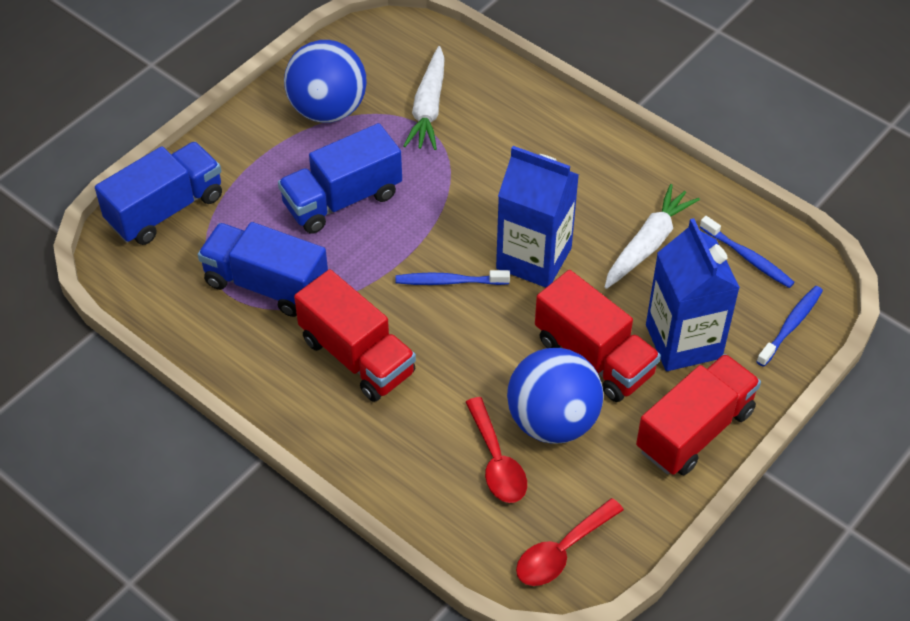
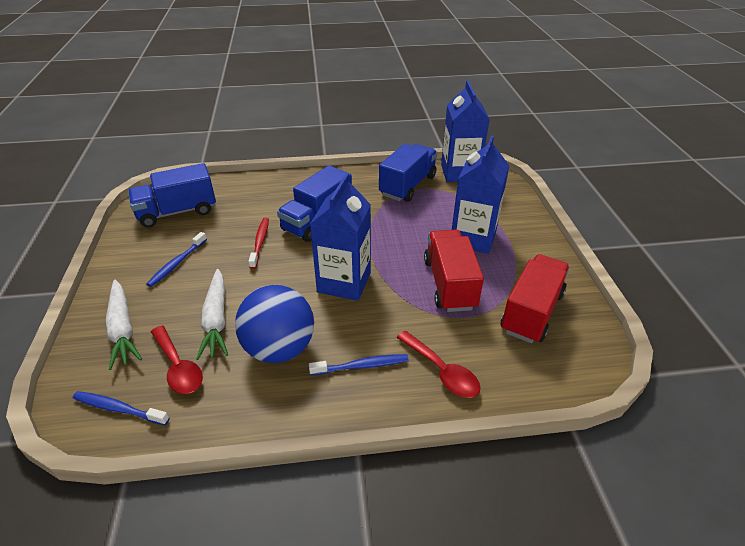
blue ball: [284,40,367,123] [507,348,604,444] = 2 -> [235,285,314,363] = 1
blue carton: [496,146,579,288] [646,218,740,371] = 2 -> [310,173,371,301] [441,81,490,182] [452,135,509,254] = 3
red toothbrush: none = 0 -> [248,218,269,269] = 1
red truck: [294,269,416,402] [535,270,661,402] [636,354,761,475] = 3 -> [424,230,484,312] [500,254,570,343] = 2

